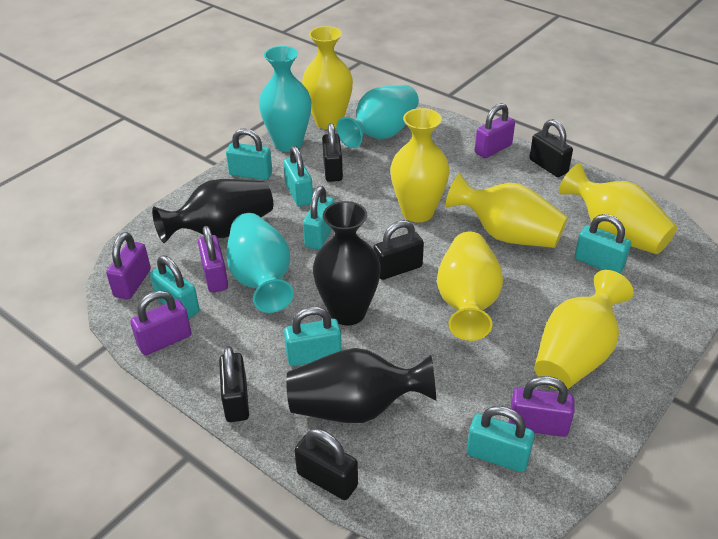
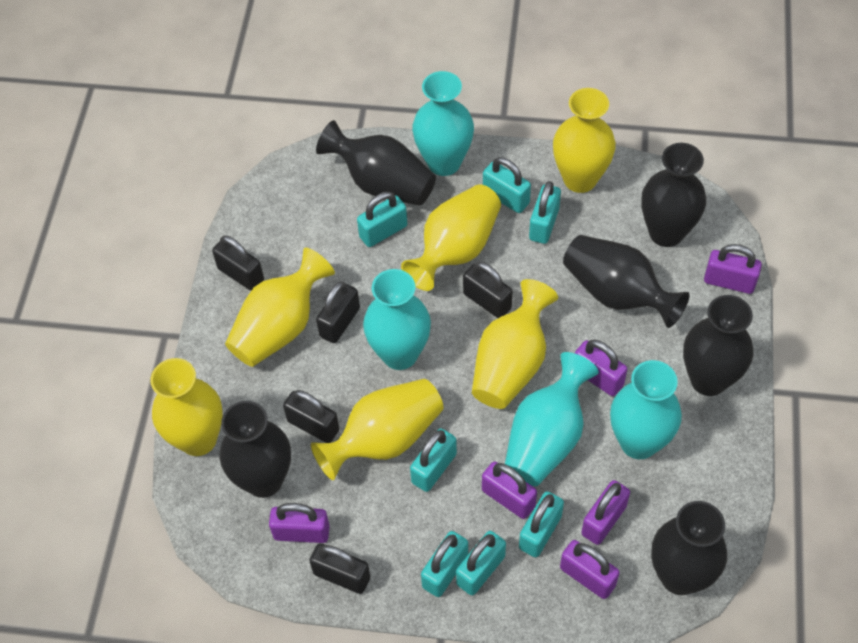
black vase: [152,179,273,243] [286,348,436,423] [313,201,381,325] = 3 -> [220,401,291,498] [316,120,436,206] [563,235,690,328] [641,143,706,247] [651,501,727,595] [683,295,753,396] = 6
purple padlock: [106,232,151,299] [130,291,192,355] [198,226,228,293] [475,103,515,158] [509,376,575,437] = 5 -> [269,503,330,543] [482,461,537,519] [560,540,620,599] [575,339,627,396] [581,480,630,545] [704,244,762,294] = 6
turquoise vase: [226,213,294,313] [259,46,311,152] [336,85,419,148] = 3 -> [363,269,431,370] [412,71,474,176] [505,352,599,486] [610,360,682,459] = 4

